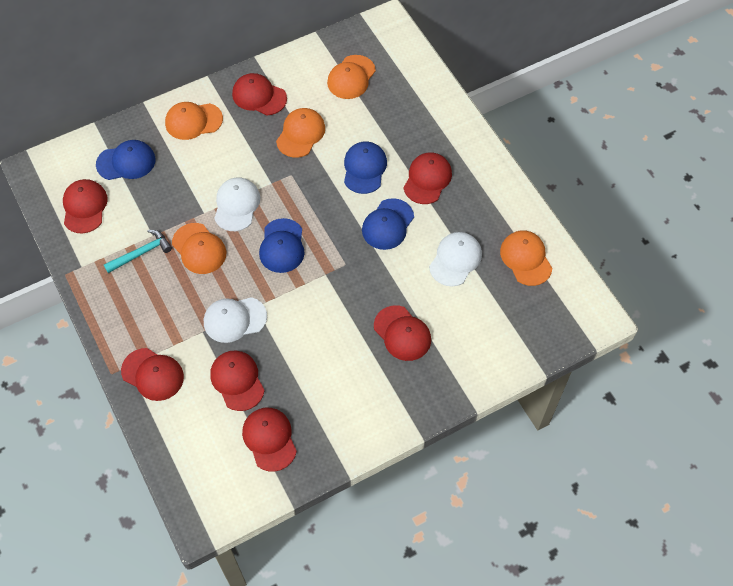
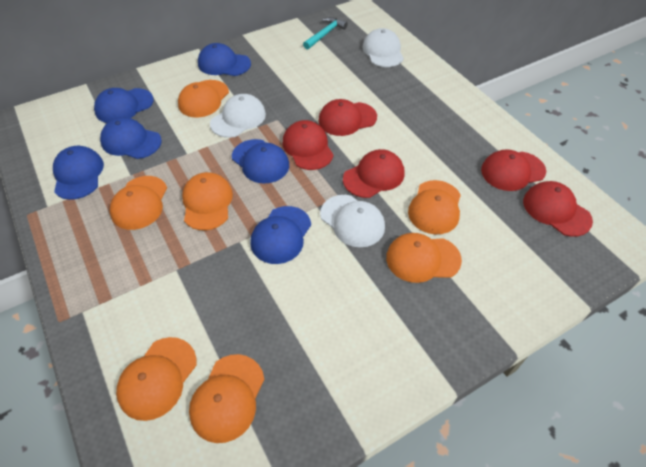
blue cap: [96,140,155,180] [259,218,305,273] [344,142,387,194] [362,198,414,250] = 4 -> [53,146,104,200] [94,88,154,123] [100,117,162,159] [198,43,251,76] [232,139,289,184] [250,206,311,264] = 6
orange cap: [165,102,223,140] [172,223,226,274] [276,108,325,158] [327,55,376,99] [500,230,552,286] = 5 -> [110,176,167,230] [116,337,197,421] [178,80,229,118] [182,172,233,230] [189,354,265,443] [386,233,462,283] [408,180,461,234] = 7
red cap: [63,179,108,233] [121,348,184,401] [210,351,265,411] [232,73,287,115] [242,408,297,472] [374,306,431,361] [404,153,452,204] = 7 -> [282,120,333,170] [318,99,377,136] [343,149,405,198] [481,149,546,191] [523,181,593,237] = 5

